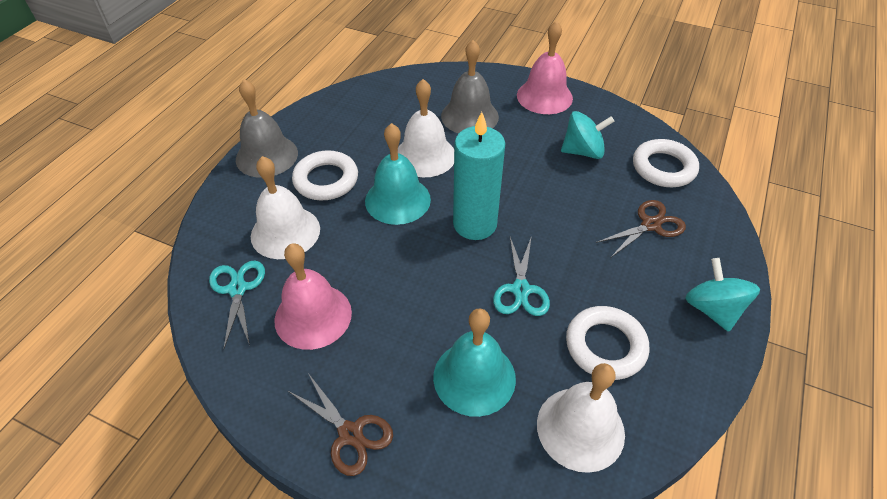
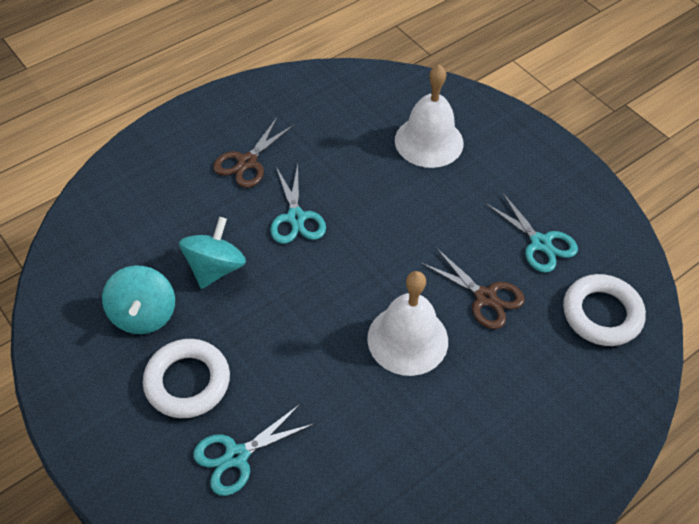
grey bell: [236,79,298,178] [441,40,499,133] = 2 -> none = 0
pink bell: [274,243,352,350] [517,21,573,114] = 2 -> none = 0
turquoise bell: [365,123,431,225] [433,308,516,417] = 2 -> none = 0
turquoise candle: [453,112,505,240] = 1 -> none = 0
turquoise scissors: [209,260,265,348] [493,237,550,316] = 2 -> [193,404,314,496] [270,165,326,244] [485,192,578,273] = 3
white bell: [251,156,320,259] [398,79,454,177] [537,363,625,473] = 3 -> [367,271,448,376] [395,65,463,168] = 2
white ring: [292,150,358,200] [566,306,649,380] [633,139,699,187] = 3 -> [143,339,230,418] [563,274,646,346] = 2

